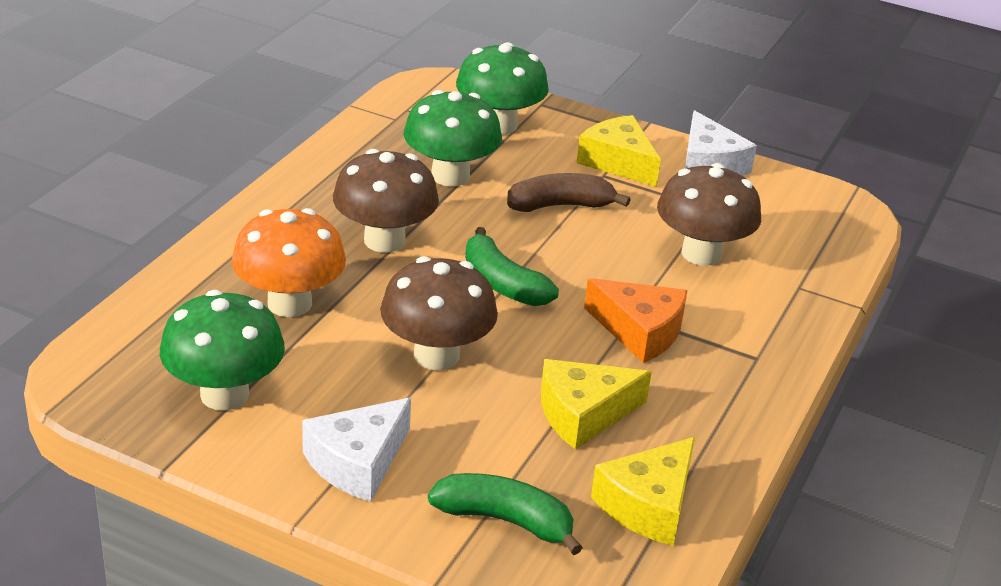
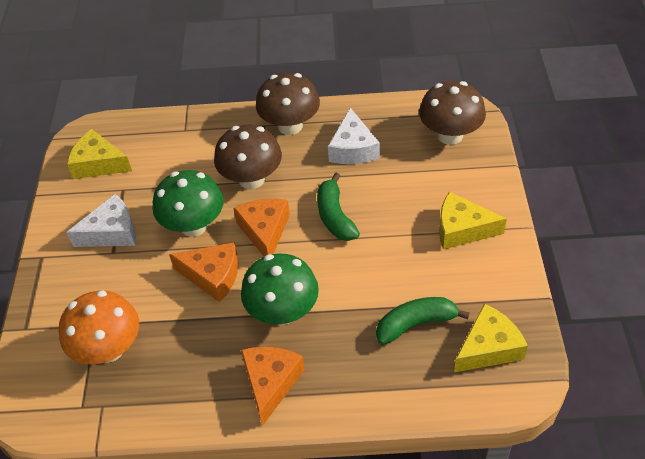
brown banana: [507,173,631,212] = 1 -> none = 0
green mushroom: [160,290,285,411] [403,90,502,187] [456,42,549,135] = 3 -> [153,170,224,237] [241,253,319,325] = 2
orange cheese: [584,278,688,363] = 1 -> [169,242,238,302] [233,199,290,257] [241,347,305,426] = 3

